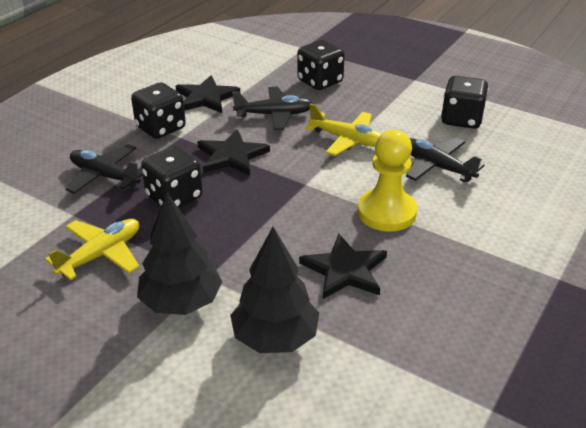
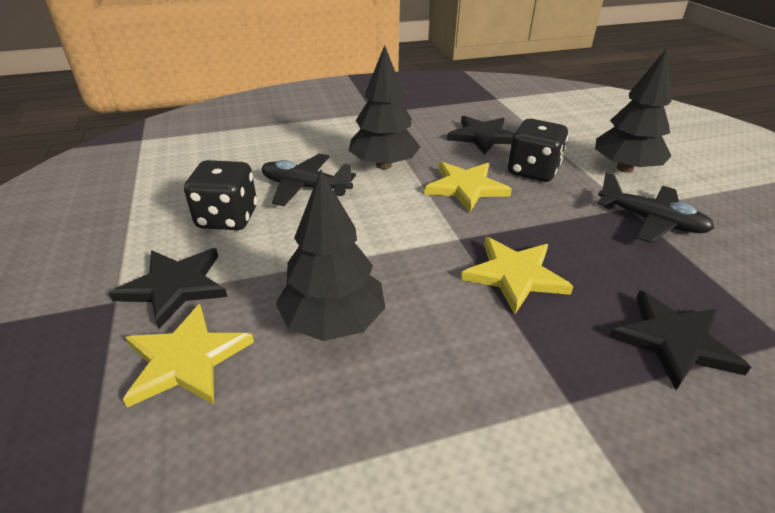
black dice: [131,83,186,139] [141,146,203,208] [297,40,345,90] [441,76,489,129] = 4 -> [184,160,257,230] [508,119,568,182] = 2
black plane: [65,144,142,194] [232,87,312,130] [406,138,484,182] = 3 -> [261,154,356,206] [597,171,714,243] = 2
black tree: [137,193,223,315] [230,227,319,353] = 2 -> [276,170,385,341] [349,45,421,169] [595,48,671,173] = 3
yellow pawn: [358,130,417,232] = 1 -> none = 0
yellow plane: [45,219,140,280] [305,103,381,156] = 2 -> none = 0
yellow star: none = 0 -> [123,304,254,408] [424,162,512,212] [461,237,574,314] = 3

